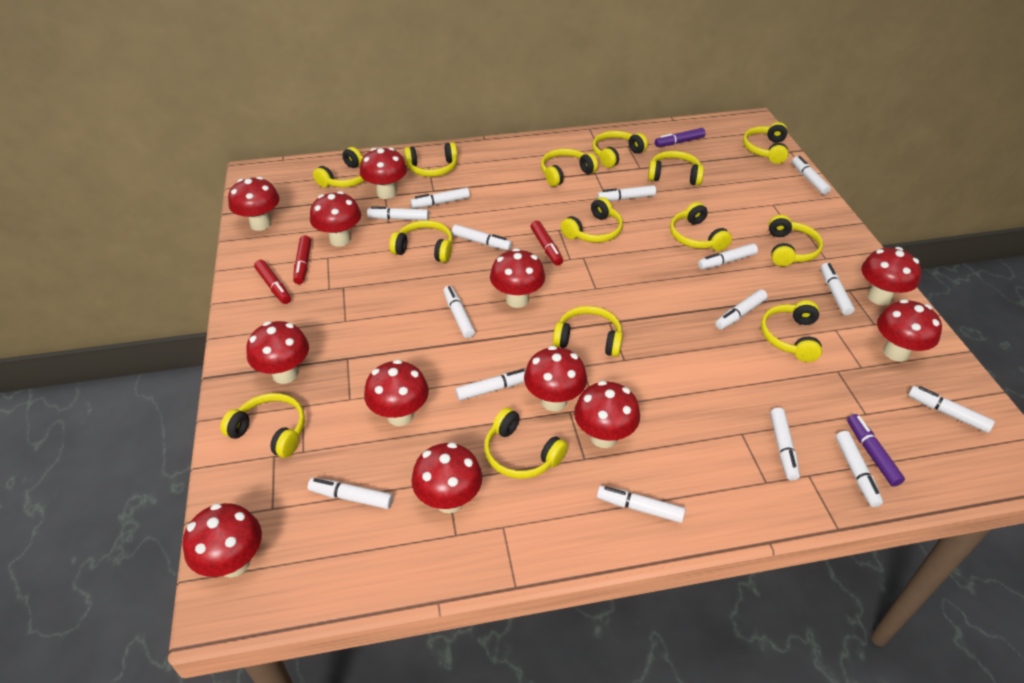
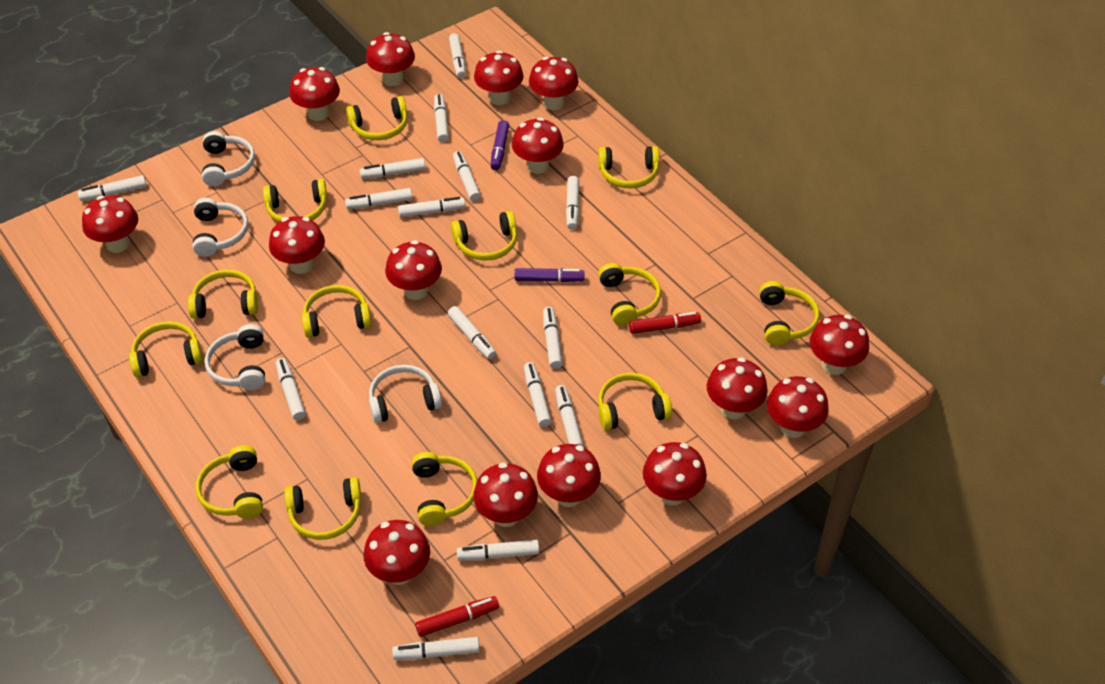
red marker: [254,260,291,304] [293,235,311,284] [530,221,563,266] = 3 -> [415,596,499,637] [629,312,701,334] = 2
red mushroom: [183,503,262,578] [228,177,280,231] [246,321,309,384] [310,191,361,247] [360,148,407,199] [364,360,429,426] [411,442,482,513] [490,248,545,308] [524,346,587,411] [574,381,640,448] [861,247,921,305] [877,299,942,362] = 12 -> [82,196,138,253] [269,216,325,274] [289,67,340,121] [363,520,430,585] [366,32,415,86] [385,240,442,300] [473,463,538,527] [474,51,524,105] [512,118,564,174] [529,57,579,110] [537,444,601,507] [643,442,707,505] [707,357,768,419] [767,376,829,438] [810,315,869,375] = 15
white headphones: none = 0 -> [193,198,248,257] [202,131,255,186] [205,324,265,390] [369,365,442,423] = 4
yellow headphones: [221,393,305,458] [313,147,365,188] [389,220,453,263] [404,142,458,177] [484,407,568,479] [541,148,598,187] [553,306,623,357] [561,197,623,243] [592,131,648,168] [648,151,704,186] [670,202,732,251] [743,122,789,164] [761,300,822,362] [768,215,823,267] = 14 -> [129,321,203,377] [188,270,258,319] [196,445,263,518] [263,179,327,222] [284,477,362,540] [302,285,371,338] [346,96,407,140] [412,452,477,526] [451,211,517,261] [598,146,659,188] [598,263,661,325] [598,373,672,430] [759,281,819,345] = 13

